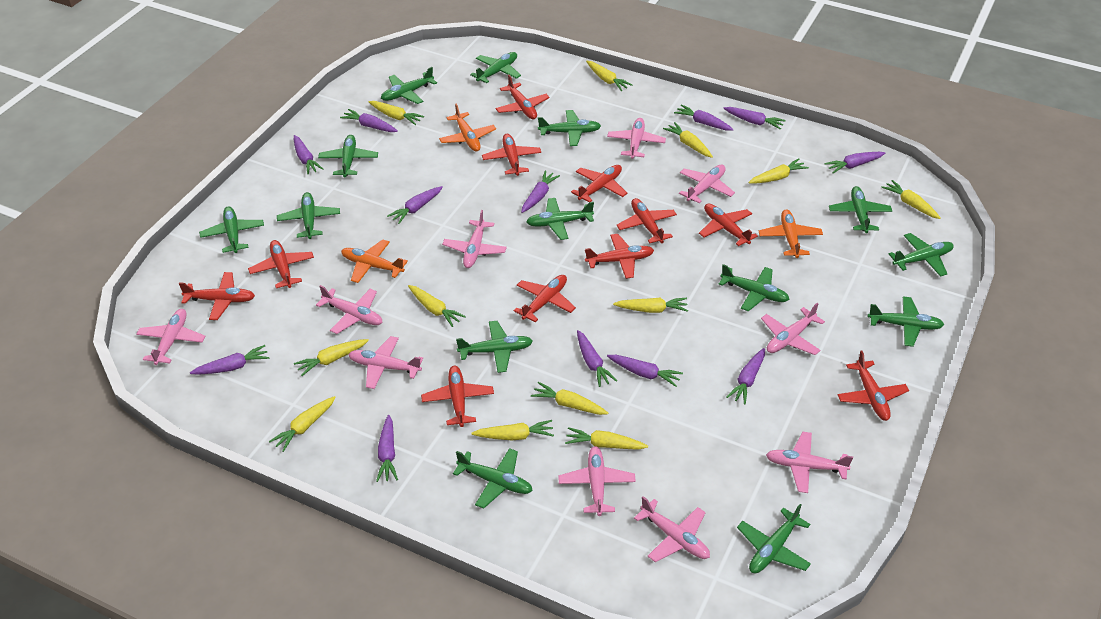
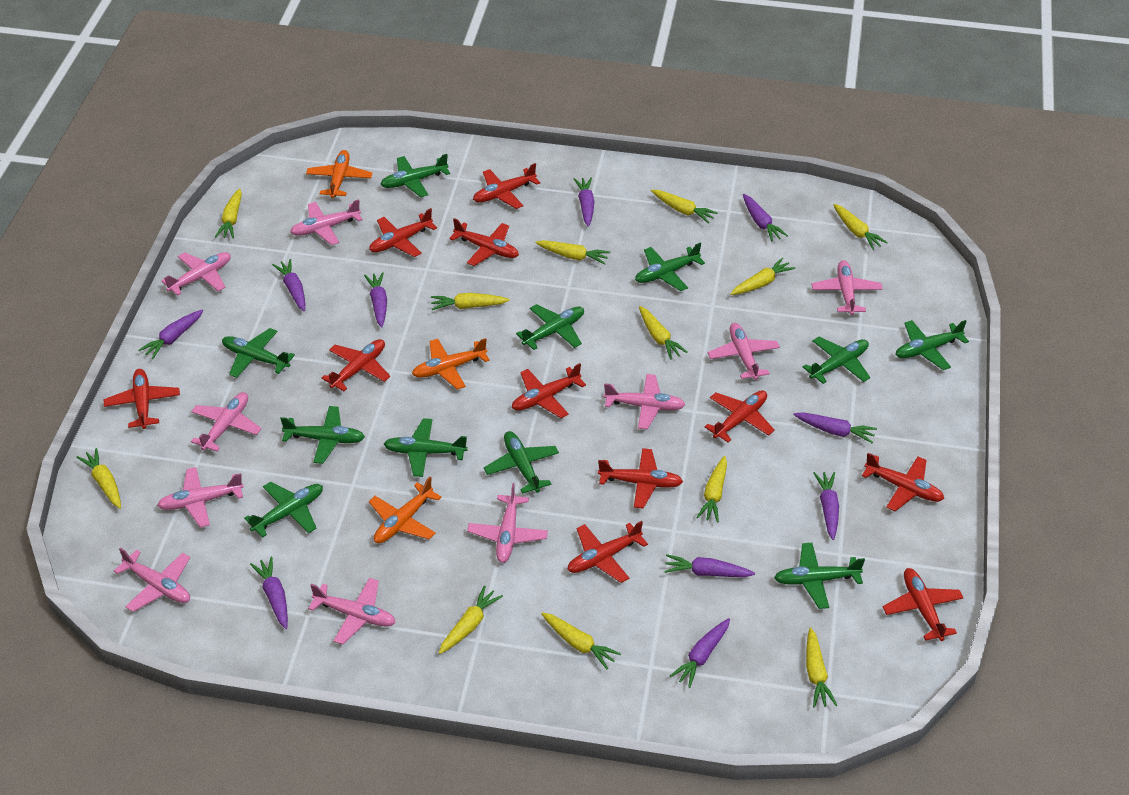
green plane: [199,206,264,253] [277,192,340,239] [318,135,378,178] [381,67,437,104] [453,448,533,509] [456,321,533,373] [470,52,521,83] [526,198,594,240] [538,110,601,146] [719,264,789,311] [737,504,811,573] [829,186,892,233] [868,296,944,347] [889,233,954,277] = 14 -> [222,328,295,378] [244,482,323,538] [280,406,365,464] [380,154,450,197] [384,418,468,477] [484,431,559,494] [516,304,584,350] [635,243,705,291] [774,543,865,609] [803,337,870,384] [896,320,969,370] = 11
purple carrot: [190,345,270,375] [294,135,323,174] [340,109,398,132] [376,415,398,482] [387,186,443,224] [521,171,560,213] [577,330,617,387] [607,355,683,387] [674,104,734,131] [723,107,786,130] [726,348,765,404] [824,152,885,174] = 12 -> [139,309,203,359] [250,557,288,629] [272,259,305,311] [364,272,387,328] [574,177,594,227] [664,554,755,577] [670,618,730,688] [743,194,788,241] [793,412,877,443] [813,472,839,540] = 10

